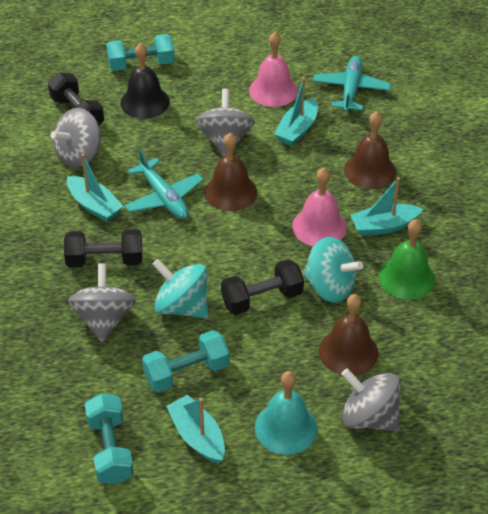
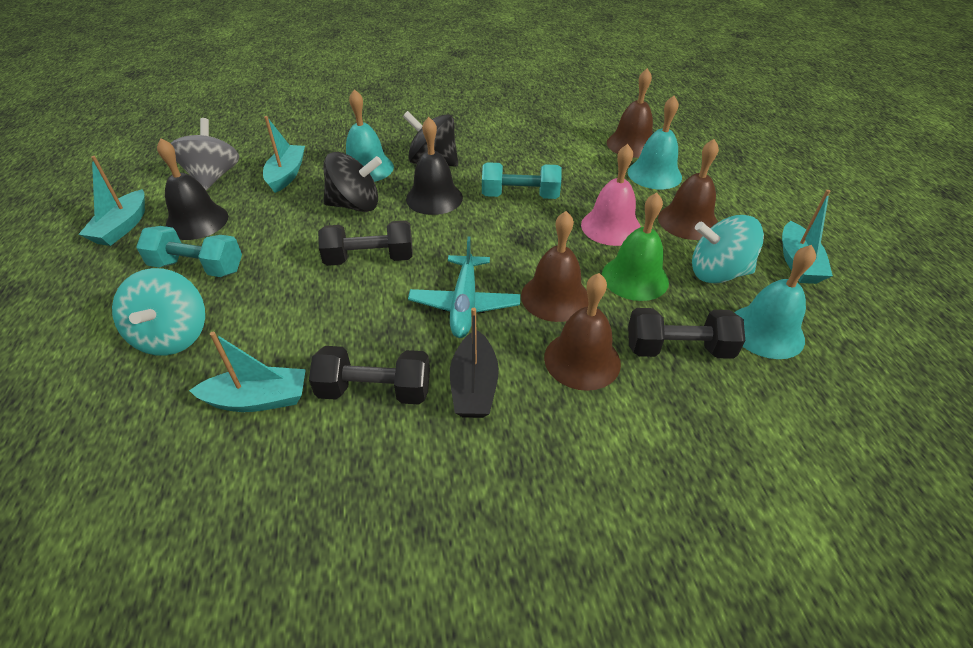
black bell: [120,43,170,119] = 1 -> [157,138,228,240] [406,117,463,215] = 2
black boat: none = 0 -> [450,308,499,418] = 1
black spinning top: none = 0 -> [324,152,382,212] [403,111,458,167] = 2
brown bell: [204,133,257,211] [319,294,378,376] [344,111,396,189] = 3 -> [521,211,589,322] [544,273,621,391] [607,68,653,158] [658,139,719,240] = 4
grey spinning top: [50,108,101,168] [68,263,136,342] [196,89,255,156] [341,368,401,432] = 4 -> [171,118,239,190] = 1
pink bell: [249,32,298,107] [292,168,347,246] = 2 -> [581,144,641,246] = 1
turquoise bell: [255,371,318,455] = 1 -> [346,89,394,182] [628,96,682,189] [734,245,816,359] = 3
turquoise dumbbell: [85,393,134,485] [106,34,175,71] [142,330,230,392] = 3 -> [136,226,242,277] [482,162,562,199] = 2
turquoise plane: [125,149,203,219] [313,56,391,112] = 2 -> [408,236,520,338] = 1

